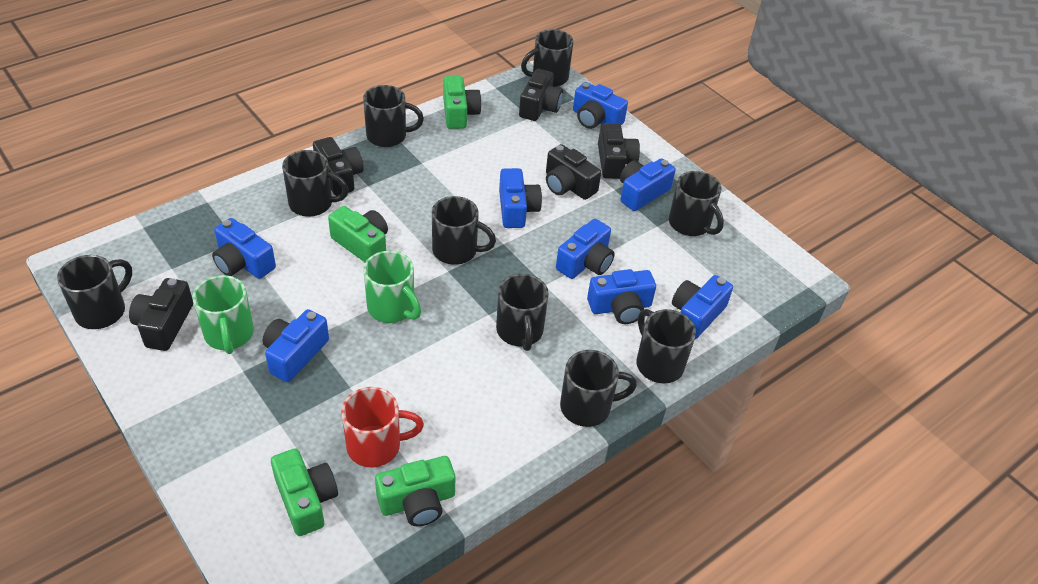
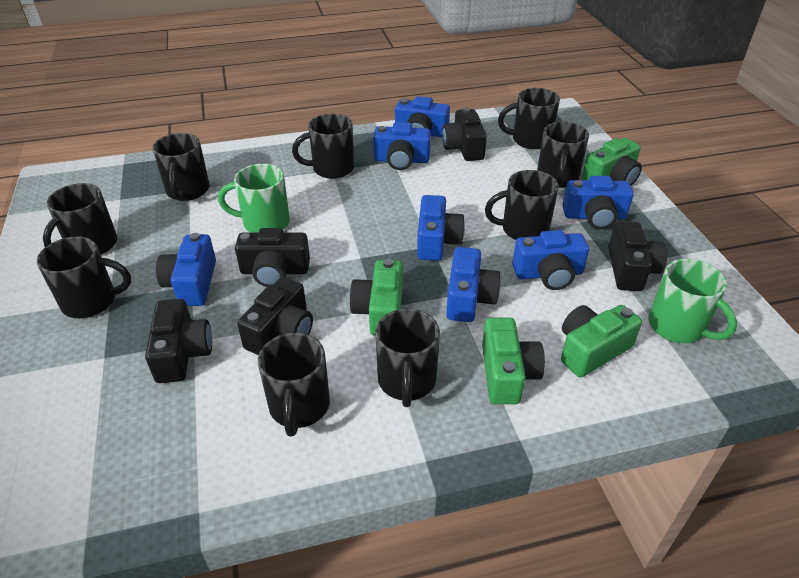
blue camera: [212,218,276,279] [263,309,329,382] [499,168,542,228] [556,219,615,279] [573,82,628,129] [587,269,656,324] [620,158,676,211] [672,275,733,339] = 8 -> [156,233,216,306] [373,122,431,170] [395,96,450,137] [417,195,465,261] [446,247,501,322] [512,230,589,290] [562,176,634,229] = 7
red mug: [341,387,424,467] = 1 -> none = 0

